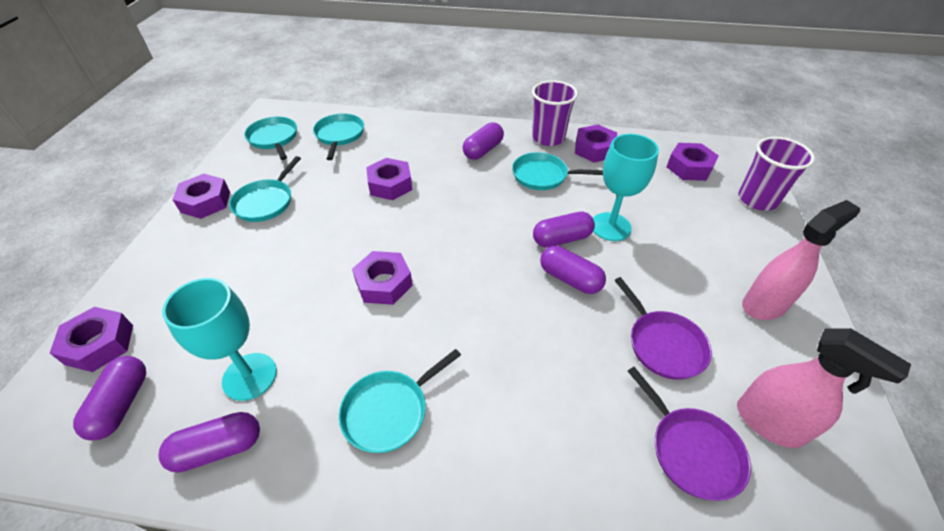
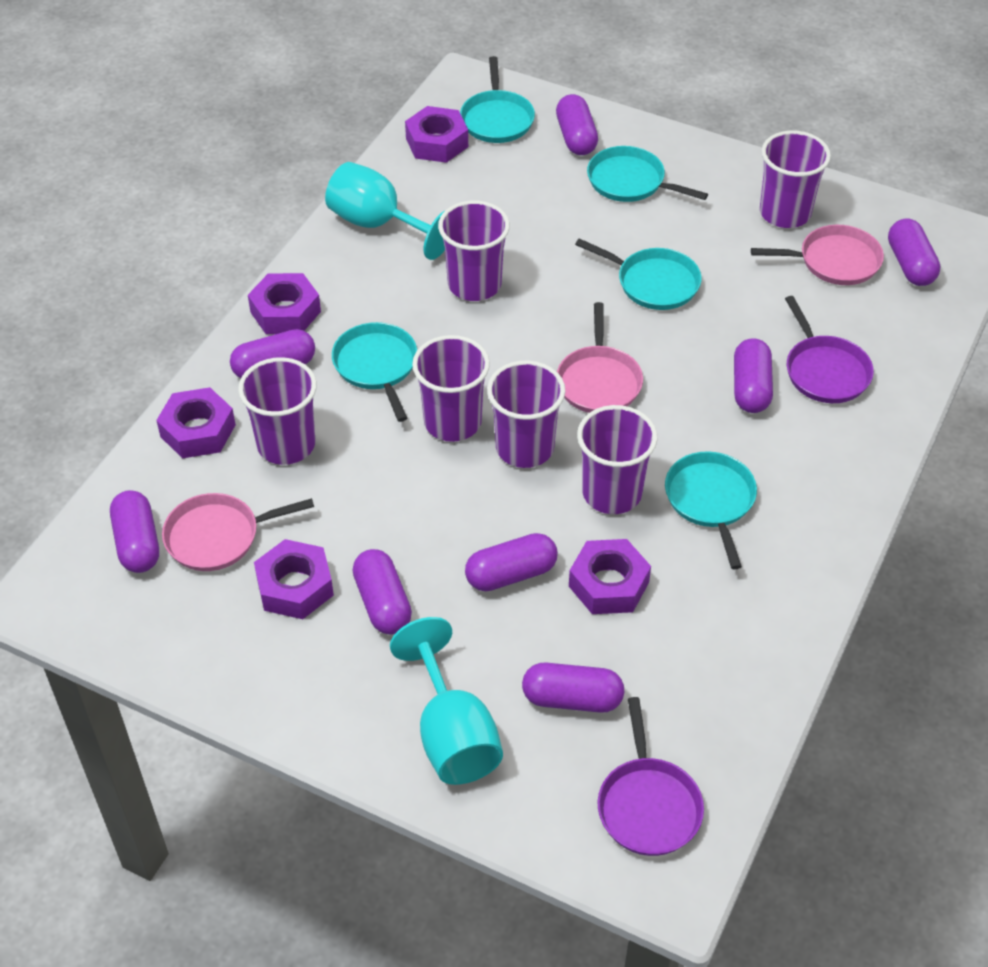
pink pan: none = 0 -> [162,493,314,571] [557,302,643,413] [751,225,884,285] = 3
pink spray bottle: [737,328,911,448] [742,200,860,320] = 2 -> none = 0
purple capsule: [73,356,146,441] [159,412,260,473] [462,122,504,160] [533,211,595,247] [540,246,606,294] = 5 -> [110,490,159,573] [230,329,315,378] [353,549,412,634] [465,533,558,591] [522,663,624,713] [556,94,598,155] [734,338,773,413] [888,219,940,286] = 8
purple cup: [532,80,578,146] [738,137,815,211] = 2 -> [238,357,317,465] [412,335,490,442] [438,201,510,301] [487,361,565,468] [577,405,657,514] [760,130,831,228] = 6
purple nut: [50,307,133,372] [172,174,230,219] [352,251,413,305] [366,158,412,200] [575,125,617,162] [667,143,719,181] = 6 -> [156,387,236,459] [248,273,321,334] [254,539,334,619] [405,106,468,163] [569,539,651,614] = 5

